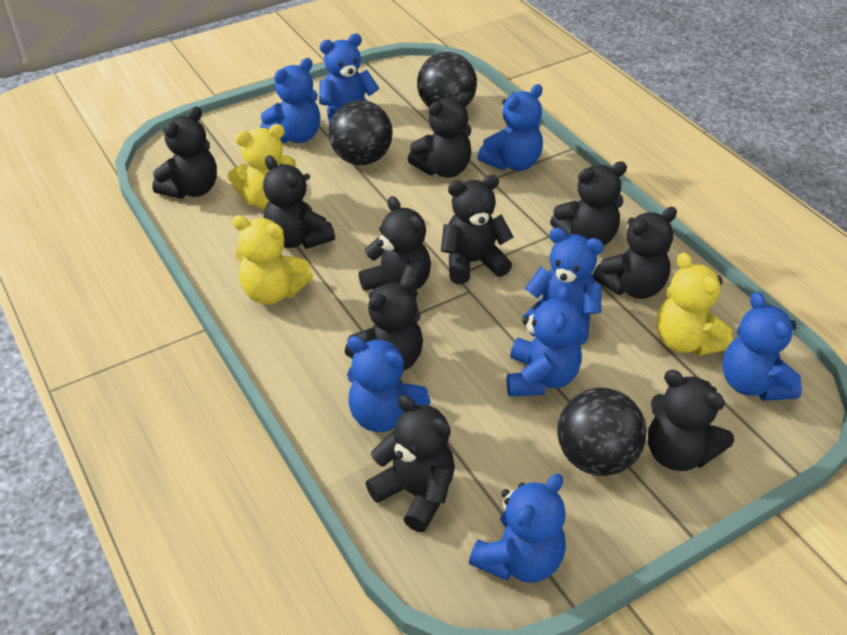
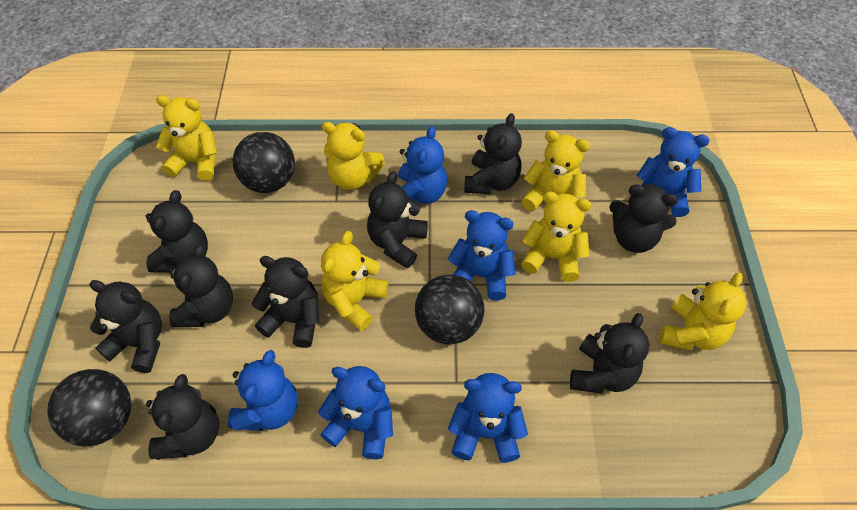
black teddy bear: [152,106,217,199] [263,155,335,249] [345,276,423,371] [359,196,431,298] [366,395,455,532] [408,92,472,178] [441,175,513,284] [550,161,627,245] [593,207,677,299] [648,370,734,471] = 10 -> [89,280,162,373] [146,190,208,273] [146,374,219,460] [169,244,233,327] [252,256,320,348] [367,171,428,268] [464,113,522,194] [570,313,649,394] [609,184,678,253] = 9
blue teddy bear: [260,58,321,143] [319,33,379,124] [347,336,431,432] [469,474,566,583] [478,84,543,171] [506,284,583,397] [522,227,604,345] [722,292,802,401] = 8 -> [228,350,298,431] [318,366,393,460] [398,126,447,204] [447,210,515,301] [448,373,528,463] [636,127,709,217] = 6
yellow teddy bear: [228,124,296,210] [232,215,313,305] [656,252,733,356] = 3 -> [156,95,217,181] [321,231,388,331] [322,122,385,190] [521,192,592,282] [522,130,590,211] [660,272,746,351] = 6

